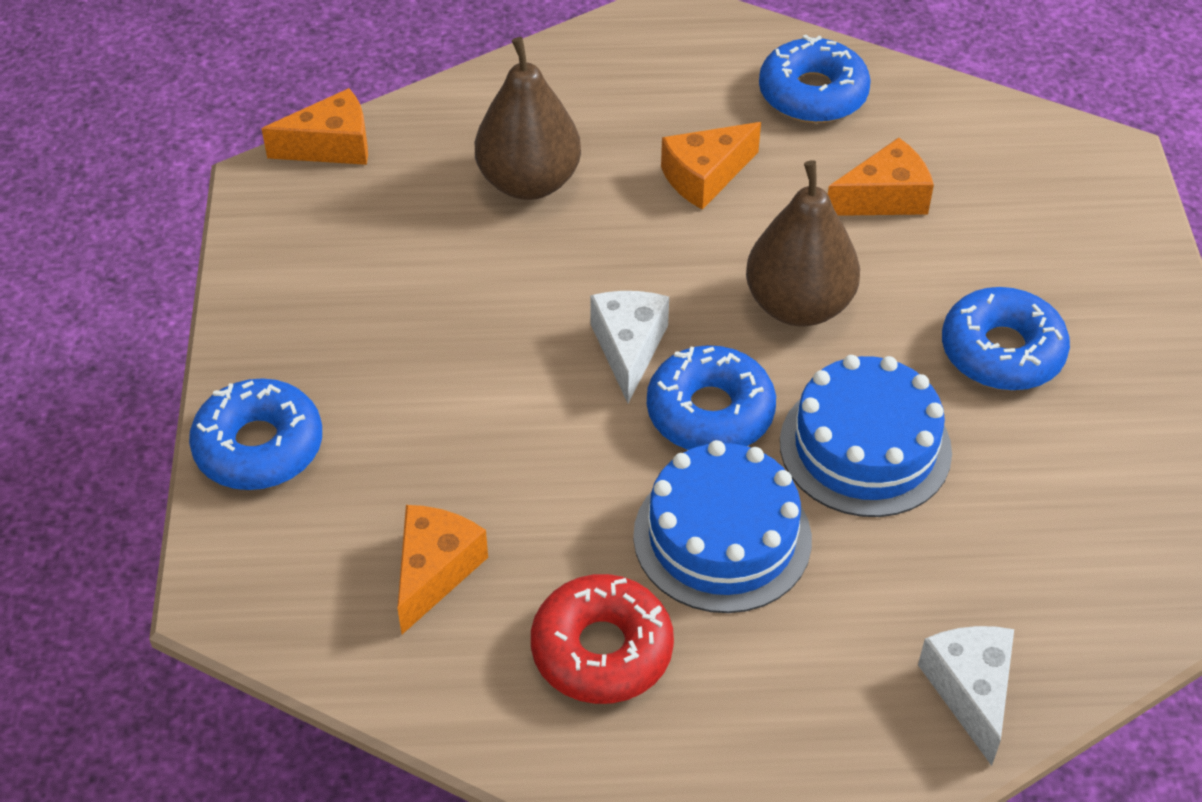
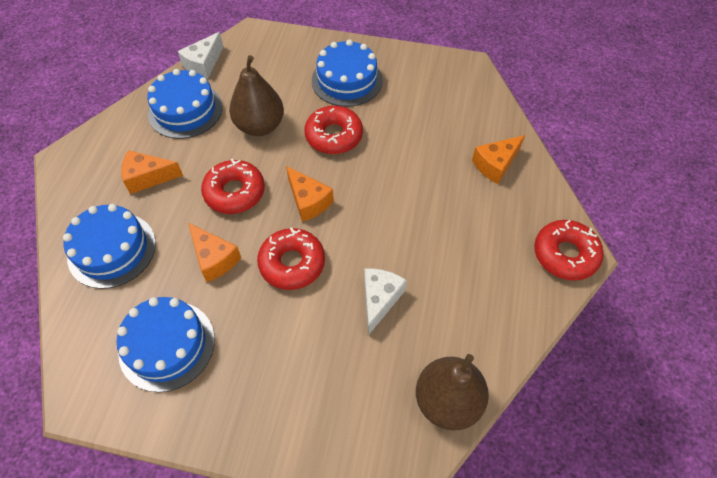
blue cake: [633,440,812,613] [780,355,952,517] = 2 -> [63,204,156,289] [116,297,215,392] [147,69,223,139] [312,39,383,107] = 4
blue donut: [189,378,322,490] [647,345,776,450] [759,35,871,123] [942,287,1070,391] = 4 -> none = 0
red donut: [531,574,674,704] = 1 -> [201,159,265,214] [257,227,325,290] [305,106,363,154] [534,220,604,281] = 4

